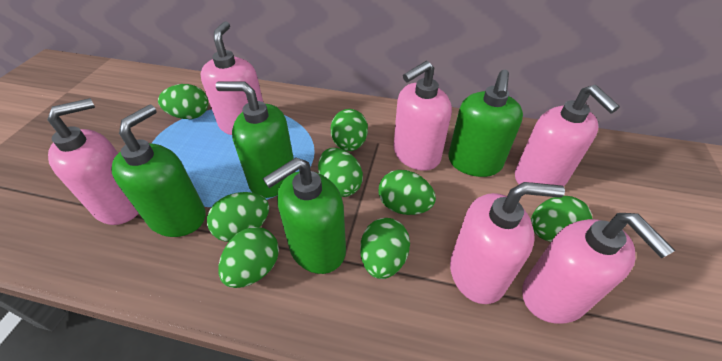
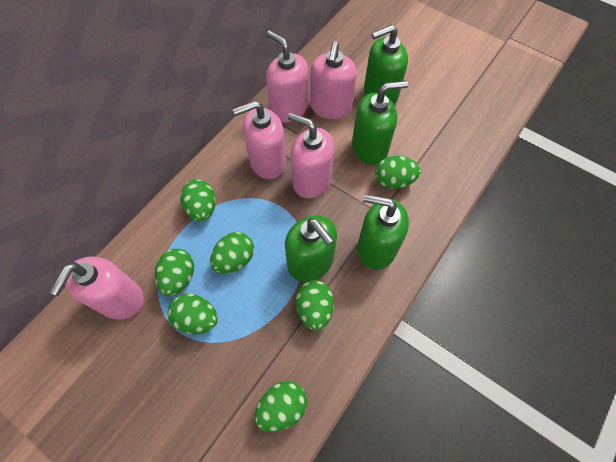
green egg: [158,84,208,119] [207,192,269,242] [218,227,279,288] [318,148,363,197] [331,109,368,151] [360,218,410,279] [379,170,436,215] [531,196,593,242] = 8 -> [155,249,194,297] [167,294,218,334] [180,179,216,222] [210,232,254,274] [255,381,307,432] [296,280,334,331] [375,155,421,189] = 7
pink soap dispenser: [47,98,139,225] [200,21,263,135] [394,61,452,171] [450,182,565,304] [515,85,620,187] [522,213,675,324] = 6 -> [49,256,144,320] [233,101,286,179] [266,31,309,123] [288,113,334,198] [310,41,357,119] = 5

